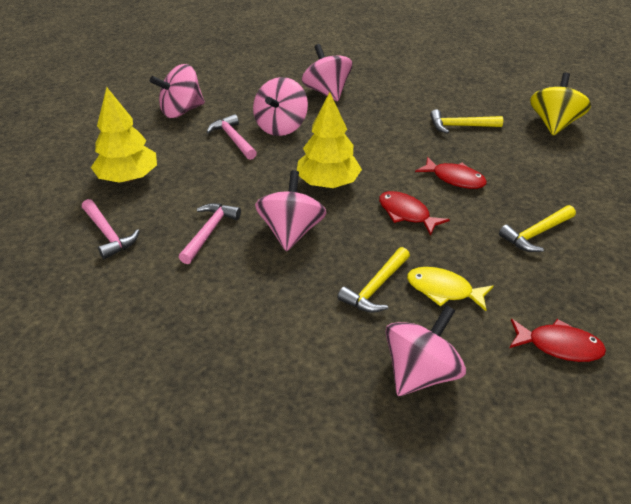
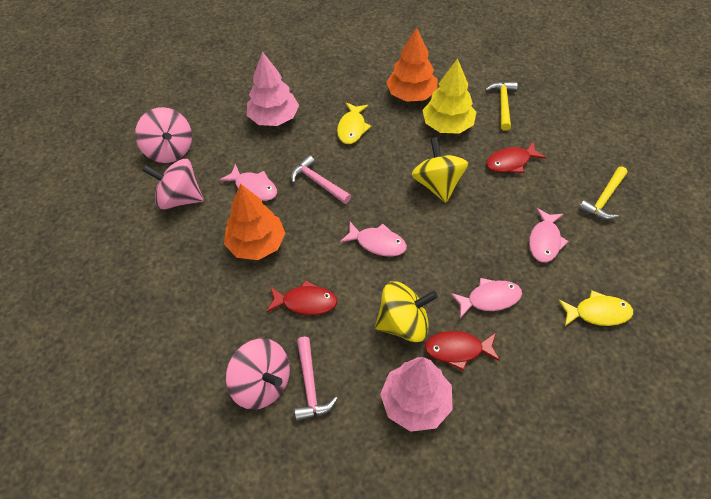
orange tree: none = 0 -> [224,184,286,260] [386,27,438,102] = 2
pink fish: none = 0 -> [220,164,277,201] [340,222,407,257] [451,278,522,318] [529,208,569,262] = 4
pink hammer: [82,199,139,259] [179,203,241,264] [207,114,257,160] = 3 -> [291,155,351,204] [294,337,338,421] = 2
pink spinning top: [150,64,205,118] [253,77,308,136] [255,170,327,251] [302,44,352,101] [386,305,466,396] = 5 -> [135,107,192,163] [142,159,204,210] [226,338,290,410] = 3
pink tree: none = 0 -> [247,51,299,126] [380,357,453,432] = 2
yellow fish: [407,267,494,311] = 1 -> [337,102,371,144] [558,290,633,326] = 2
yellow hammer: [338,247,410,313] [430,109,503,134] [499,205,576,252] = 3 -> [485,82,518,131] [579,166,628,220] = 2
yellow spinning top: [530,73,591,136] = 1 -> [375,281,438,342] [411,137,469,203] = 2
yellow tree: [91,87,157,183] [297,92,362,188] = 2 -> [422,58,476,134] = 1

